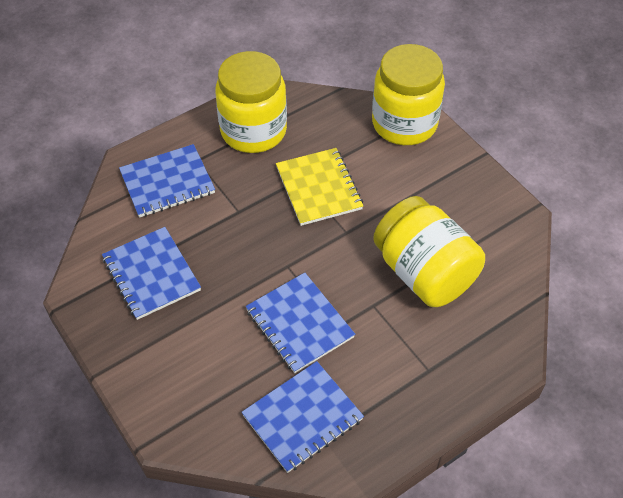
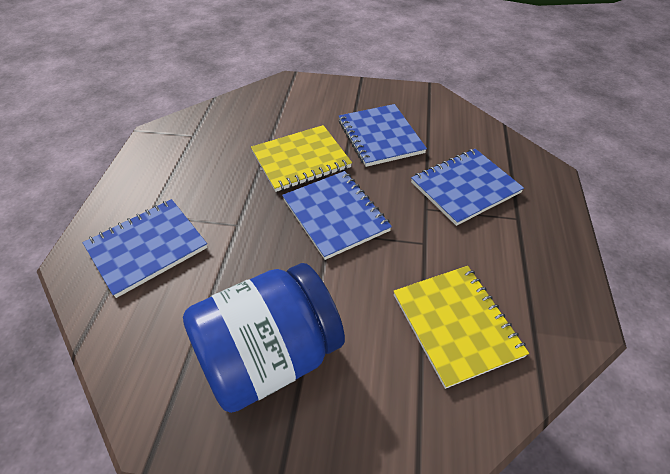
blue jar: none = 0 -> [183,263,345,413] = 1
yellow jar: [215,51,287,153] [372,44,445,145] [373,196,485,307] = 3 -> none = 0
yellow notebook: [276,148,363,226] = 1 -> [251,125,352,192] [393,266,529,389] = 2

